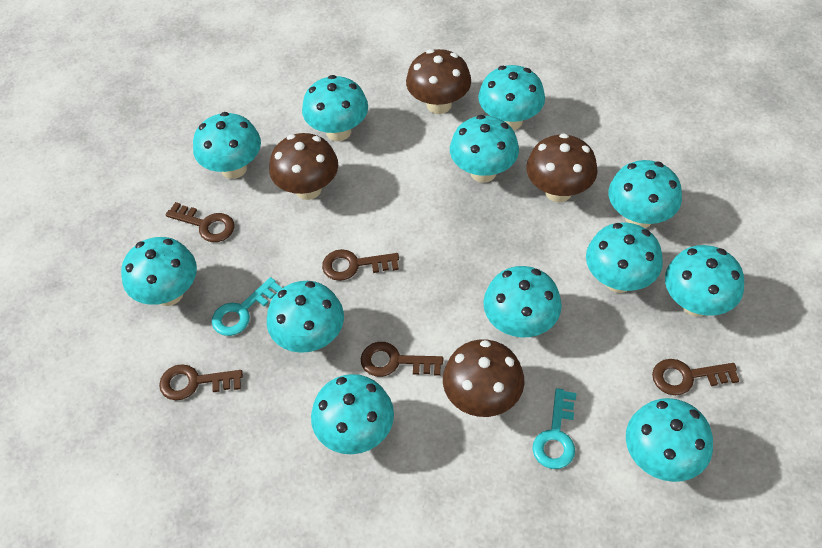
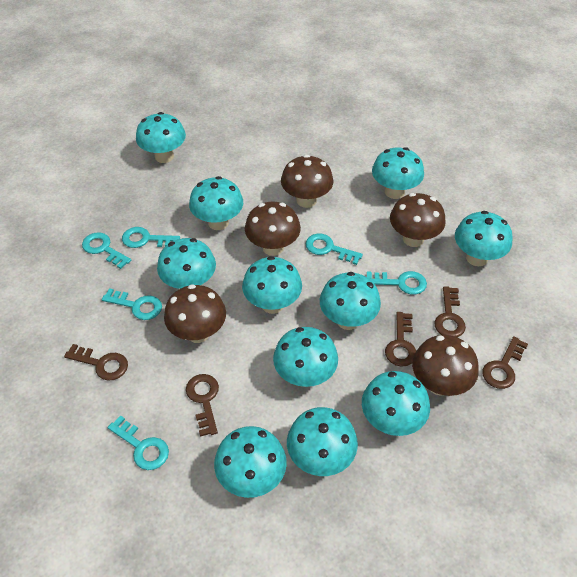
brown mushroom: [269,133,338,200] [406,49,471,114] [443,339,525,417] [526,133,598,202] = 4 -> [164,284,226,343] [245,202,301,256] [281,155,333,208] [390,193,445,247] [412,335,479,396] = 5
turquoise key: [212,277,282,336] [532,388,576,469] = 2 -> [82,232,131,269] [102,288,162,320] [108,415,169,470] [122,227,180,248] [306,233,363,265] [367,271,427,295] = 6
turquoise mushroom: [121,237,197,306] [193,112,261,179] [267,281,344,353] [302,75,368,141] [311,374,394,454] [450,115,519,183] [478,65,545,130] [483,266,562,338] [586,222,663,293] [609,160,682,228] [626,398,713,482] [665,245,744,316] = 12 -> [136,112,186,163] [157,238,216,289] [189,176,243,230] [214,426,287,498] [242,256,302,314] [273,327,338,387] [287,407,358,476] [320,272,381,330] [362,371,430,436] [372,147,424,199] [455,211,513,266] = 11

